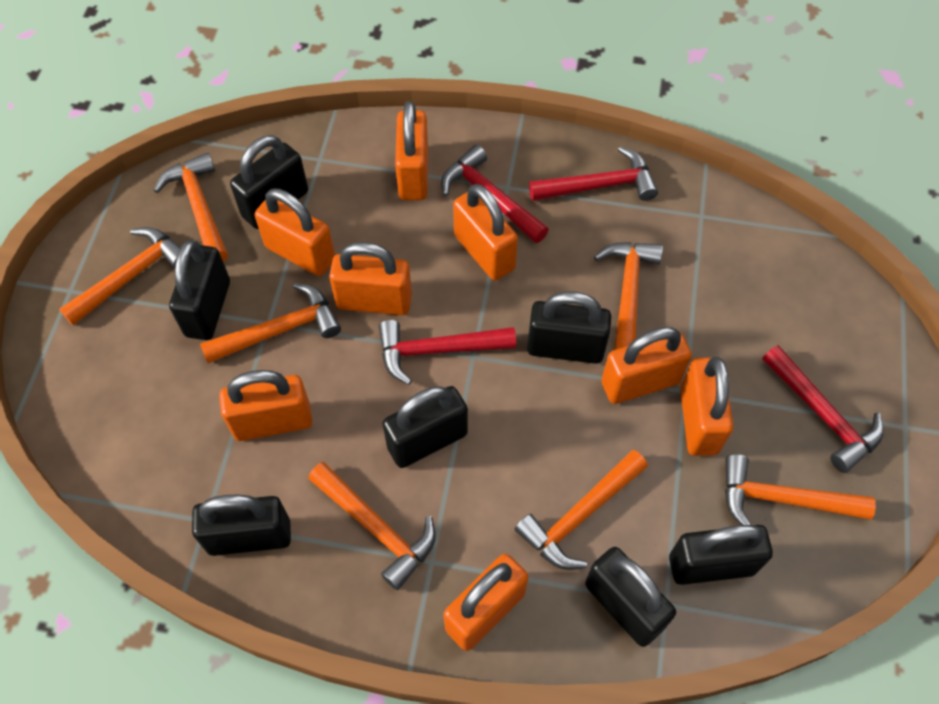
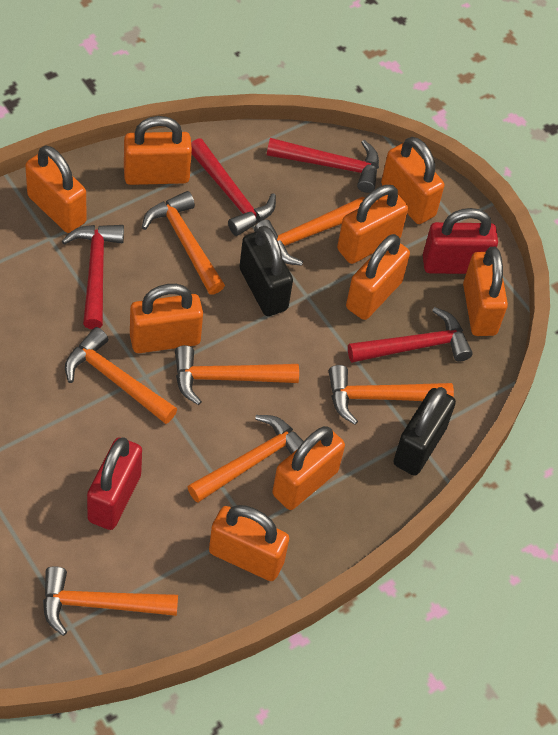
black padlock: [169,240,230,340] [192,494,291,556] [230,135,308,229] [382,386,468,468] [527,291,611,364] [585,547,676,647] [669,525,773,585] = 7 -> [239,226,293,316] [393,387,456,476] = 2
orange padlock: [219,370,312,441] [255,189,335,276] [329,242,412,315] [395,101,428,200] [443,554,528,651] [453,184,518,281] [601,327,692,404] [680,356,733,456] = 8 -> [25,145,87,233] [124,116,192,185] [130,284,203,353] [209,505,289,581] [272,426,345,510] [337,185,408,264] [346,234,410,320] [381,137,445,224] [463,247,508,336] = 9
red padlock: none = 0 -> [87,437,142,530] [423,208,498,274] = 2

